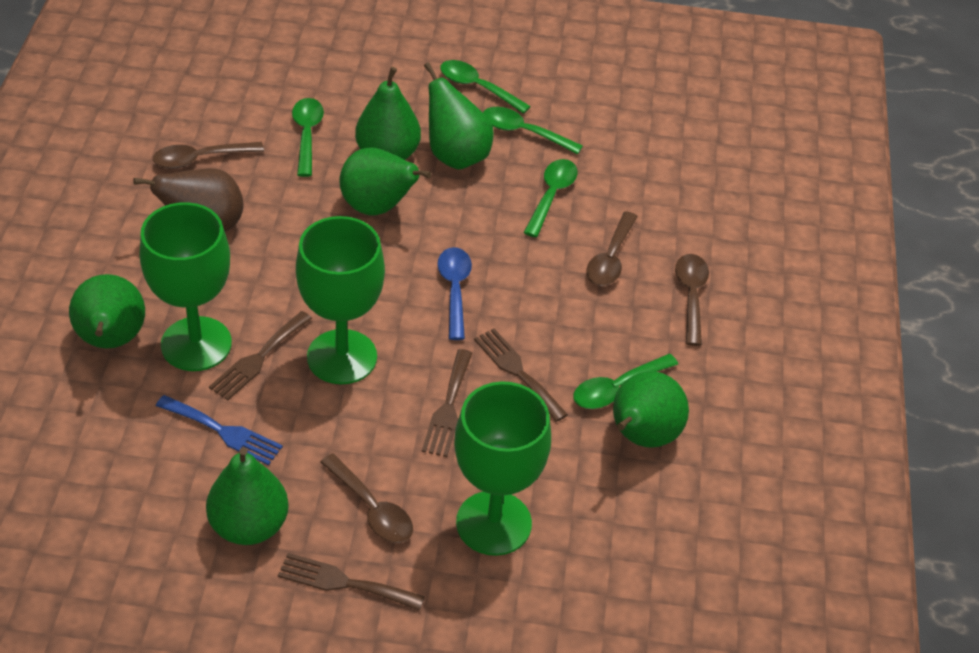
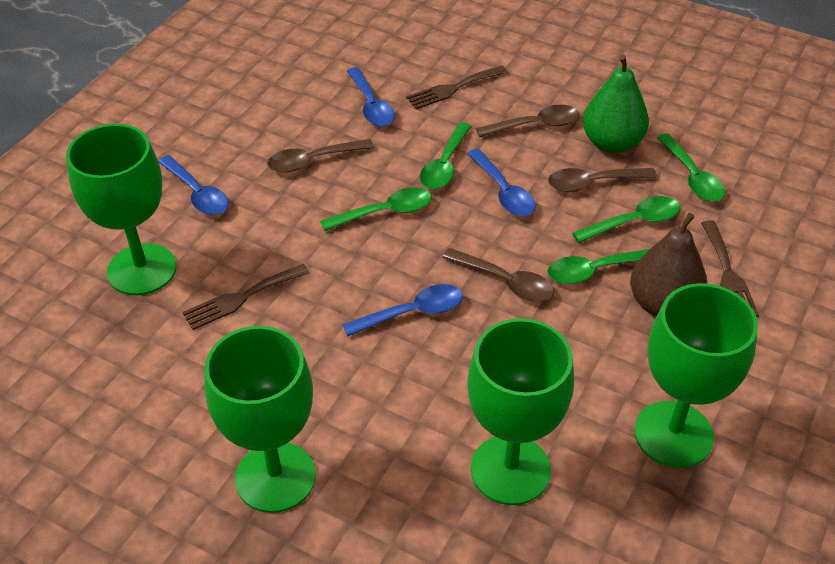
blue fork: [156,395,283,465] = 1 -> none = 0
blue spoon: [437,247,472,340] = 1 -> [158,155,229,215] [343,284,463,336] [347,67,395,127] [467,149,536,216] = 4
brown fork: [209,311,312,400] [278,553,425,611] [422,349,472,457] [474,328,568,422] = 4 -> [182,264,309,330] [406,65,508,109] [701,220,759,317] = 3
green goblet: [140,202,232,371] [296,216,385,384] [454,381,551,556] = 3 -> [66,124,176,295] [204,326,316,513] [467,318,574,505] [634,283,758,468] = 4
green pear: [69,274,145,348] [206,447,289,545] [340,147,431,216] [355,67,421,160] [424,62,494,170] [613,371,689,448] = 6 -> [583,55,649,153] = 1

